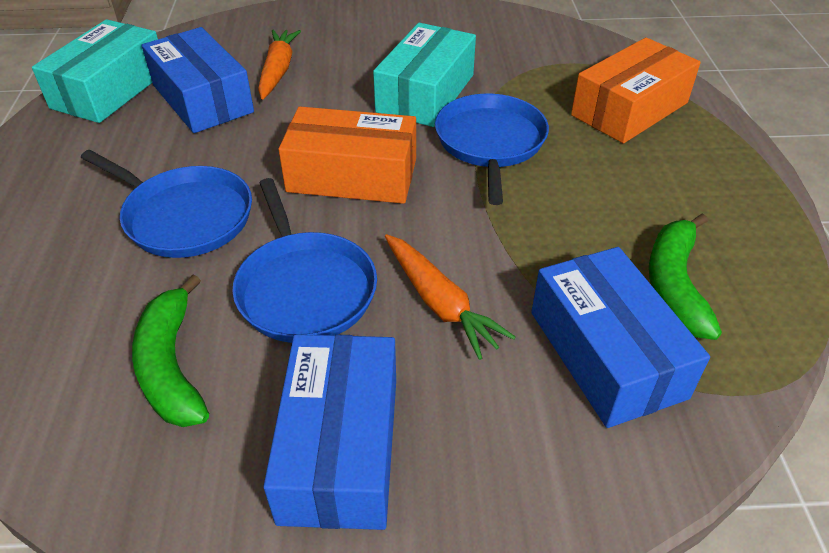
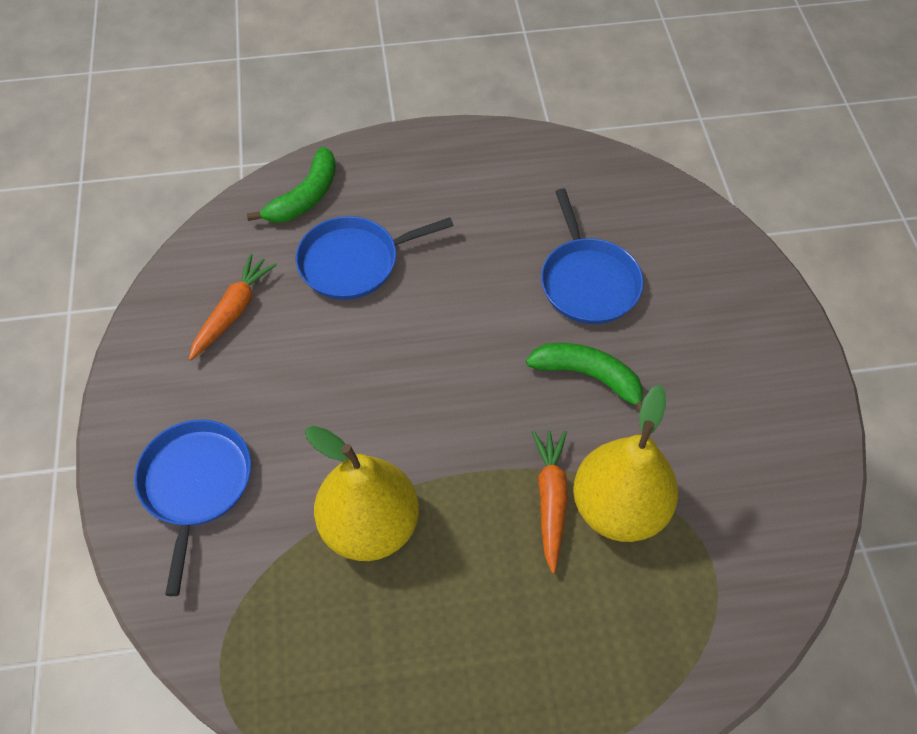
blue box: [142,27,254,133] [263,334,396,530] [531,247,710,428] = 3 -> none = 0
orange box: [278,106,416,204] [571,37,701,143] = 2 -> none = 0
turquoise box: [32,19,158,123] [373,23,476,127] = 2 -> none = 0
yellow pear: none = 0 -> [305,426,419,561] [573,385,678,542] = 2

